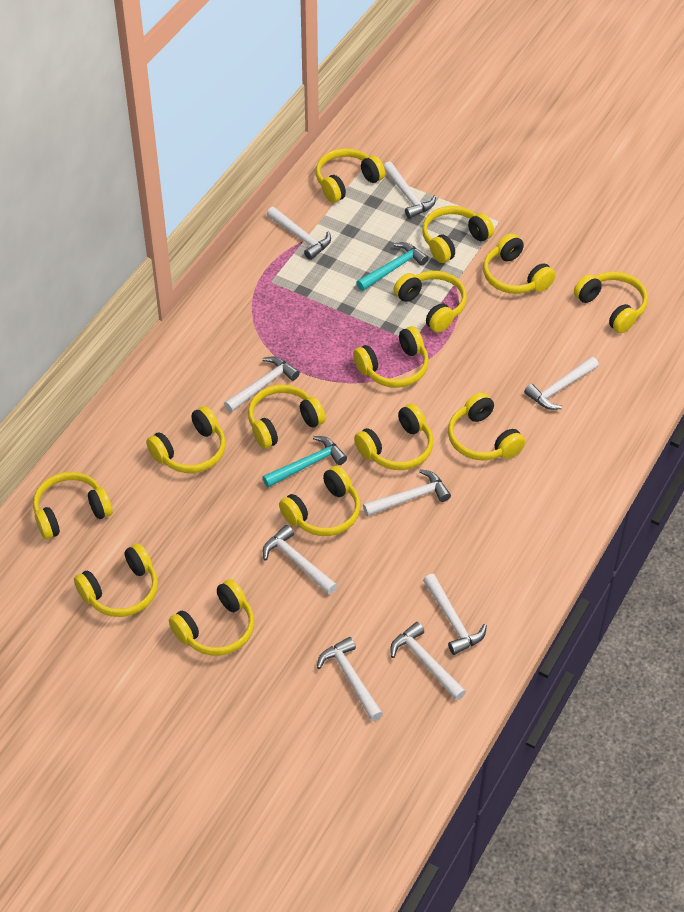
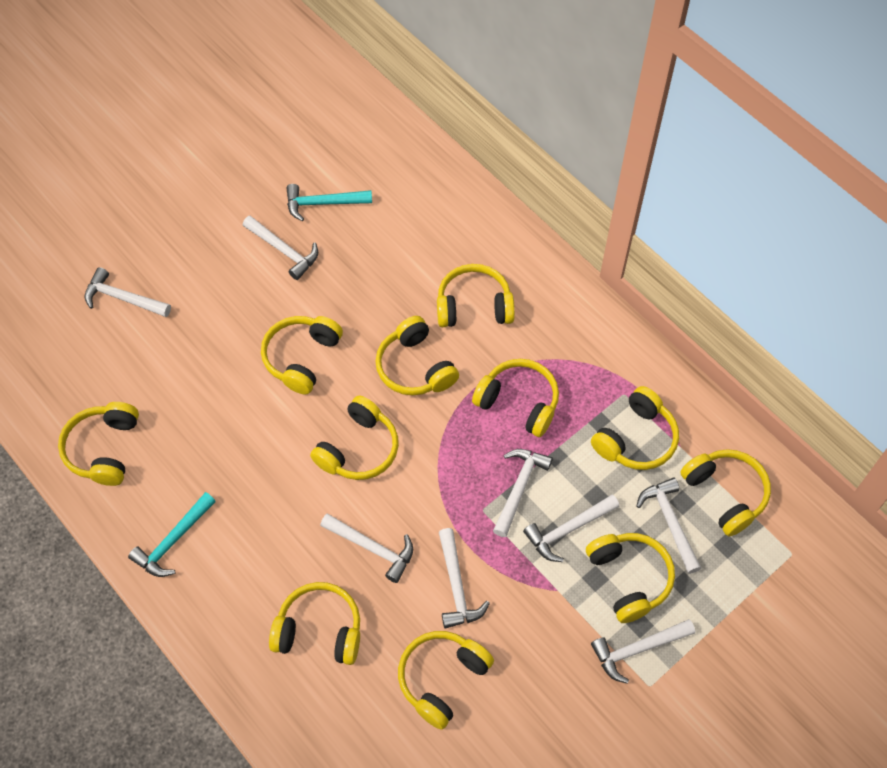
white hammer: [224,356,300,412] [263,525,337,595] [267,207,331,260] [317,637,383,721] [363,469,451,516] [383,162,436,219] [390,622,466,701] [423,574,487,655] [524,357,599,410] = 9 -> [84,267,171,317] [243,216,318,280] [320,514,413,583] [439,528,490,629] [493,449,553,537] [523,494,619,562] [591,619,695,684] [636,478,701,574] = 8
yellow headphones: [33,472,113,539] [74,543,158,617] [146,406,226,473] [169,579,254,656] [248,384,326,449] [279,466,360,536] [316,148,385,203] [353,326,429,388] [354,404,433,470] [394,271,467,333] [422,206,494,263] [448,392,525,461] [483,233,556,294] [574,272,648,333] = 14 -> [58,402,139,486] [261,316,343,395] [269,582,360,665] [310,396,399,480] [375,316,459,395] [398,631,494,730] [437,264,515,327] [472,359,559,437] [586,533,675,623] [591,386,679,470] [680,449,771,536] = 11

